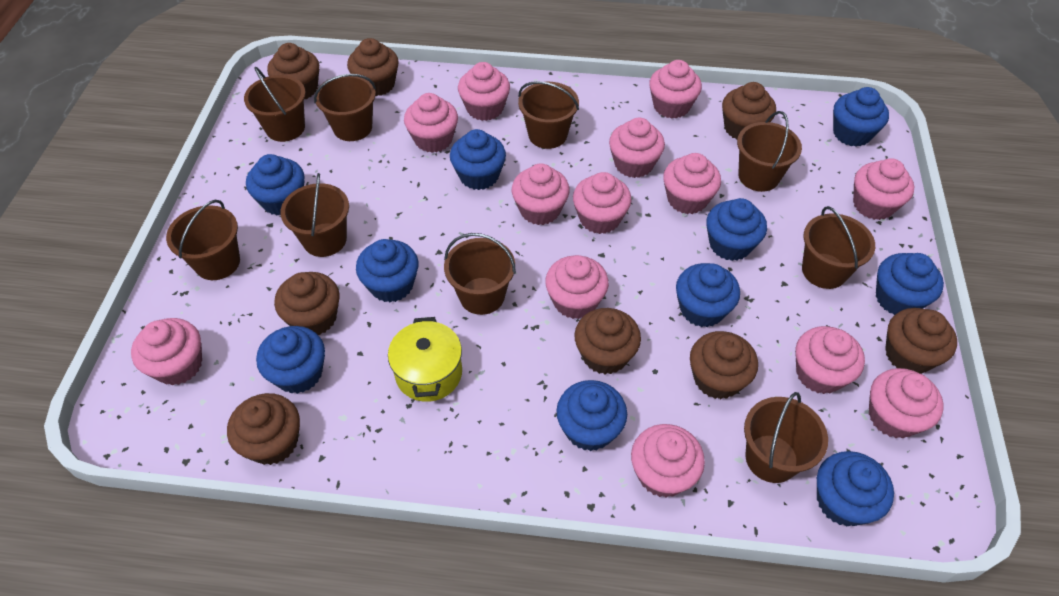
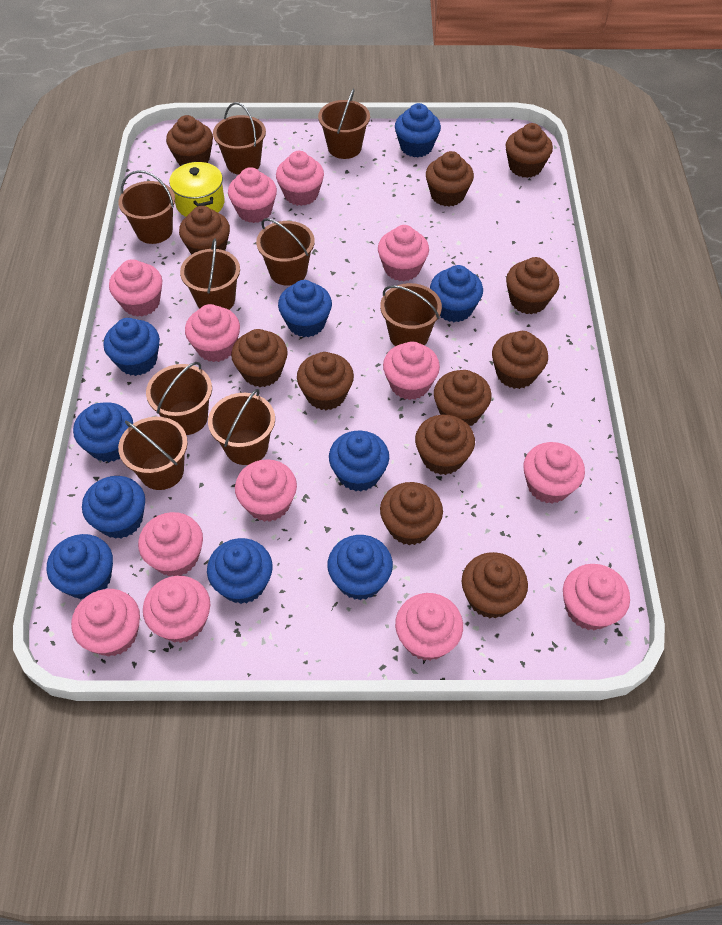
brown cupcake: [227,393,300,465] [267,43,319,99] [274,272,340,335] [347,38,399,96] [574,308,641,374] [690,331,758,399] [722,82,776,140] [885,308,957,374] = 8 -> [166,115,213,166] [179,206,230,255] [231,329,288,387] [297,352,354,410] [380,482,443,545] [415,415,475,475] [426,151,474,206] [434,370,492,426] [462,552,528,619] [492,331,548,389] [506,123,553,178] [506,257,559,314] = 12

